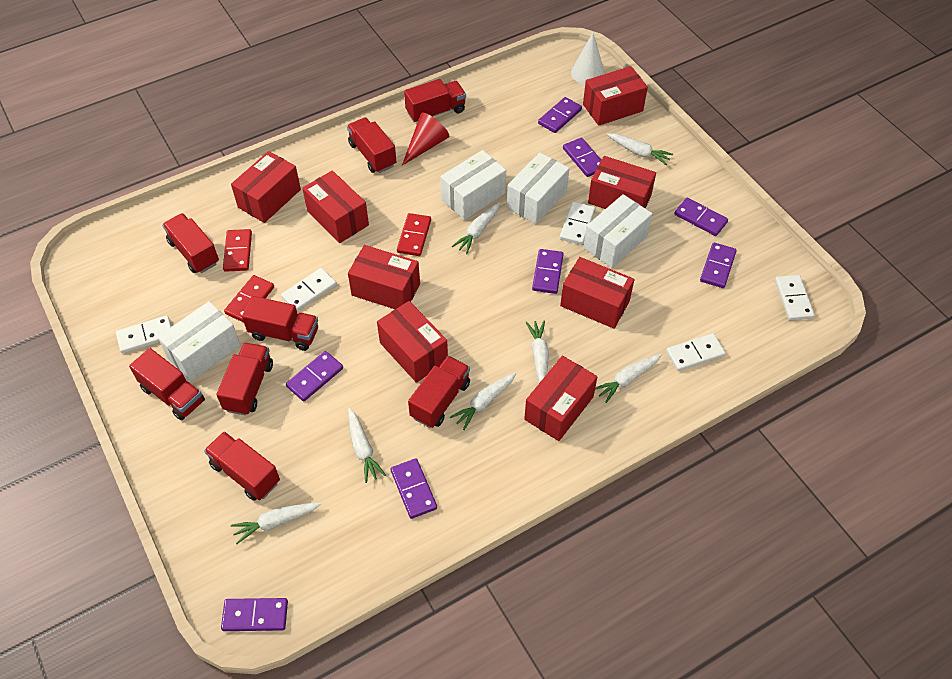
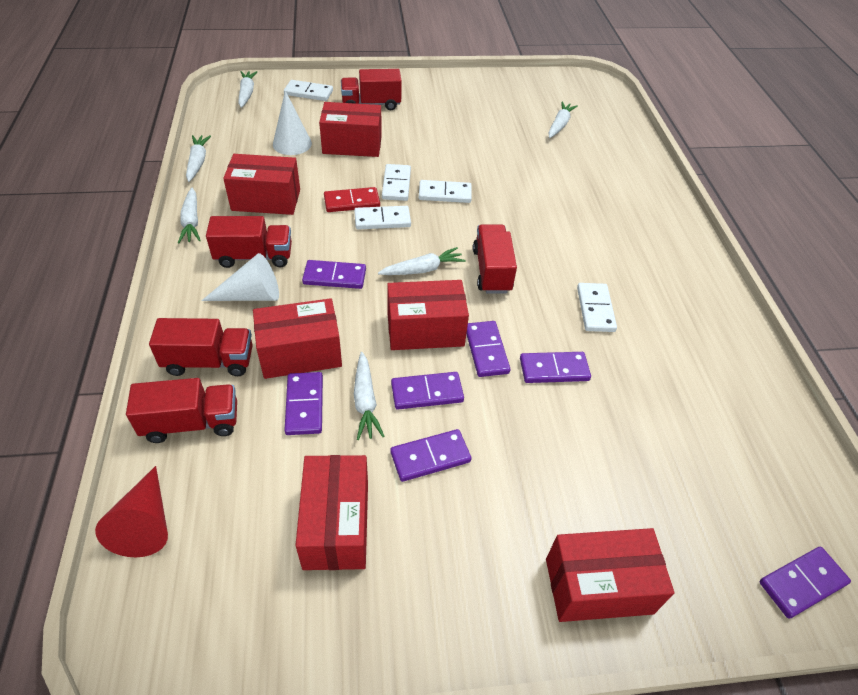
purple domino: [221,598,288,631] [286,351,343,401] [391,458,437,519] [532,249,563,294] [538,97,582,133] [563,138,601,177] [674,198,728,236] [700,242,737,288] = 8 -> [285,372,323,435] [302,260,366,289] [390,429,472,482] [391,372,464,409] [466,321,510,377] [520,352,591,383] [759,547,851,619] = 7
red box: [231,151,301,223] [302,170,369,243] [348,245,420,309] [377,301,448,383] [524,355,598,441] [560,257,635,329] [583,66,648,126] [588,156,656,209] = 8 -> [223,154,300,215] [253,298,342,379] [295,455,368,570] [319,102,382,157] [387,280,469,350] [546,528,674,622] = 6
red domino: [223,229,252,272] [224,275,274,323] [397,213,431,256] = 3 -> [324,187,380,212] = 1
red truck: [129,348,205,420] [162,213,219,273] [204,432,280,501] [216,342,273,415] [242,296,318,351] [347,117,396,173] [404,79,466,122] [408,356,470,428] = 8 -> [126,378,237,443] [149,318,253,376] [206,216,292,268] [341,69,402,110] [473,224,517,294] = 5
white box: [158,301,241,382] [440,150,506,220] [507,152,569,224] [584,194,652,268] = 4 -> none = 0
white carrot: [231,502,321,544] [348,408,386,483] [450,372,516,430] [452,202,500,254] [526,320,549,383] [595,354,662,403] [607,133,673,165] = 7 -> [178,188,201,243] [186,135,211,182] [238,71,257,108] [354,352,385,440] [378,247,466,275] [548,102,578,138] = 6
white cone: [571,33,605,85] = 1 -> [201,253,279,301] [273,91,312,155] = 2

